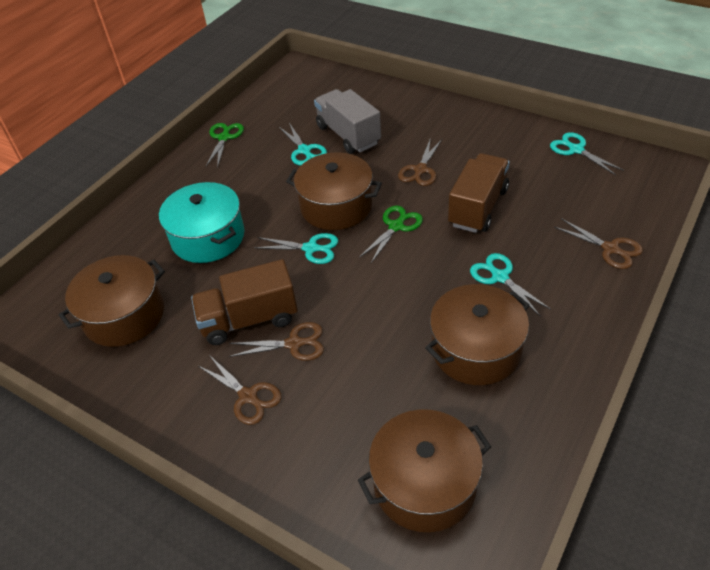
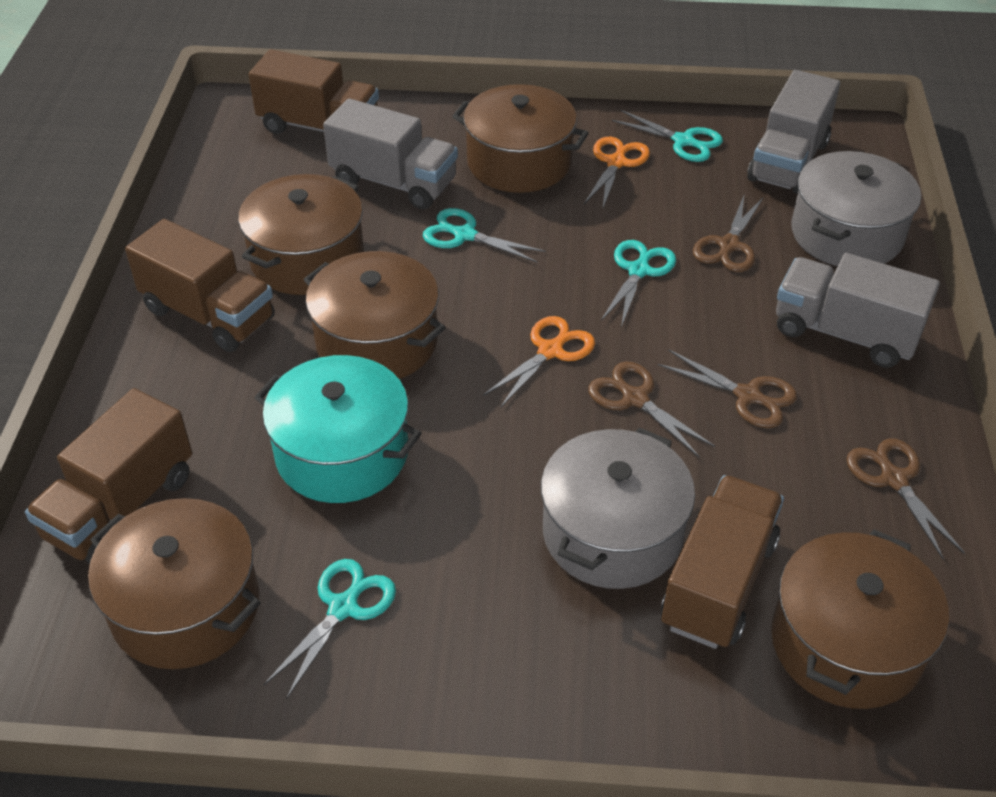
brown pot: [59,255,165,347] [286,152,382,230] [358,409,491,532] [425,284,530,385] = 4 -> [88,498,261,669] [238,174,364,295] [304,251,446,379] [452,84,589,193] [771,530,949,709] = 5
brown truck: [191,259,298,345] [448,153,510,233] = 2 -> [25,388,192,564] [125,219,275,352] [249,49,379,134] [661,475,784,649] = 4
green scissors: [206,123,244,168] [359,206,423,263] = 2 -> none = 0
grey pot: none = 0 -> [541,428,695,589] [791,151,921,266] = 2
grey truck: [314,89,381,154] = 1 -> [323,98,458,210] [747,70,840,194] [776,253,940,368] = 3
orange scissors: none = 0 -> [483,316,595,408] [584,137,650,210] = 2

